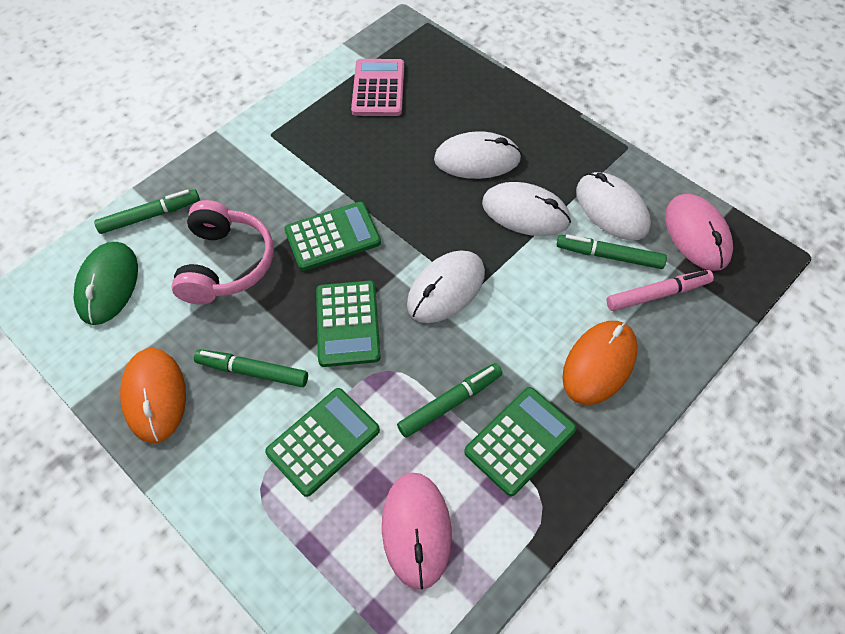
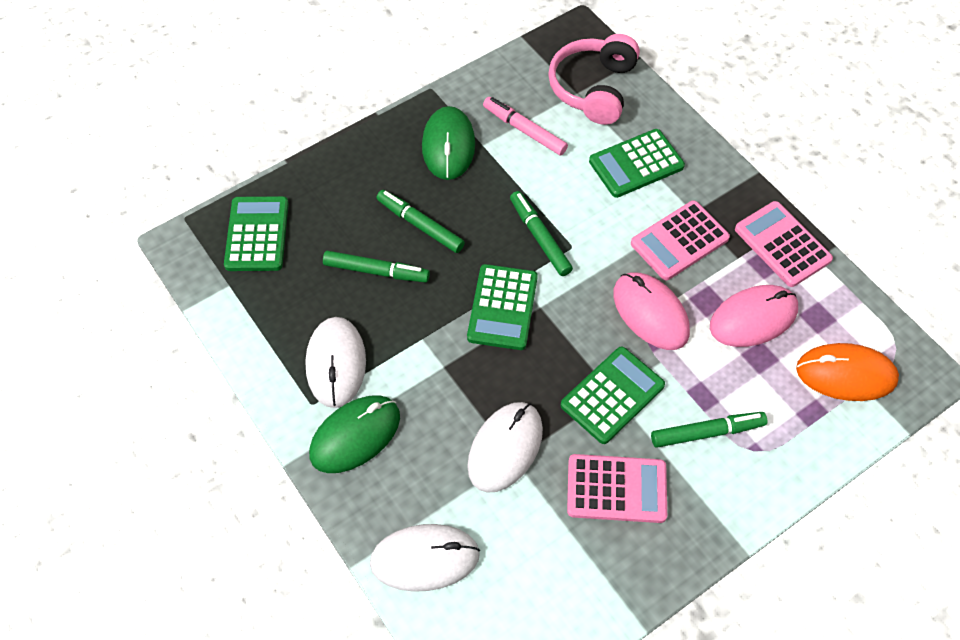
green mouse: [74,242,138,325] = 1 -> [309,395,400,473] [422,106,475,180] = 2
orange mouse: [120,348,186,443] [562,321,637,405] = 2 -> [796,343,899,401] = 1
pink calculator: [351,59,404,116] = 1 -> [567,454,667,523] [631,201,730,280] [735,201,833,287] = 3
white mouse: [407,250,485,323] [434,131,522,179] [482,182,571,236] [576,172,651,240] = 4 -> [305,317,366,408] [370,524,480,592] [467,402,543,493] = 3

